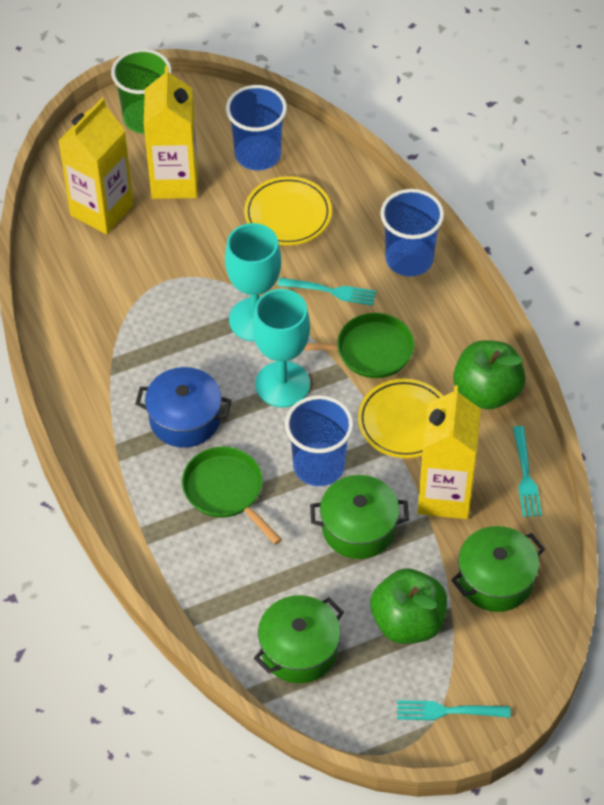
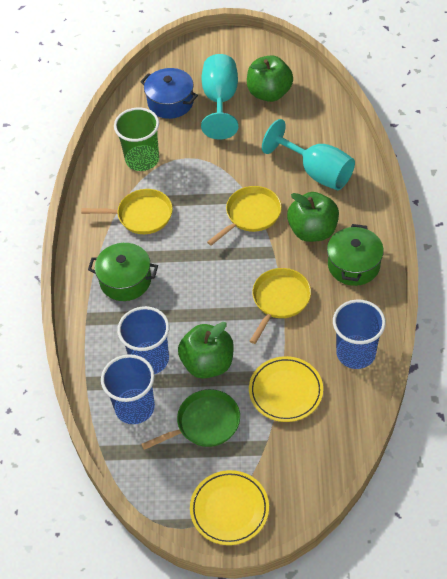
green apple: [370,568,447,644] [453,340,526,410] = 2 -> [178,322,234,378] [247,55,293,102] [287,192,339,242] = 3
green pan: [182,446,282,545] [303,313,414,378] = 2 -> [141,389,240,450] = 1
green pot: [254,595,344,683] [310,475,409,559] [451,526,545,612] = 3 -> [88,243,158,301] [327,224,384,286] = 2
turquoise fork: [278,278,376,306] [397,700,511,720] [513,426,542,517] = 3 -> none = 0
yellow carton: [58,98,134,234] [144,66,198,199] [417,385,481,519] = 3 -> none = 0
yellow pan: none = 0 -> [81,189,173,234] [207,186,282,246] [250,268,311,344] = 3

